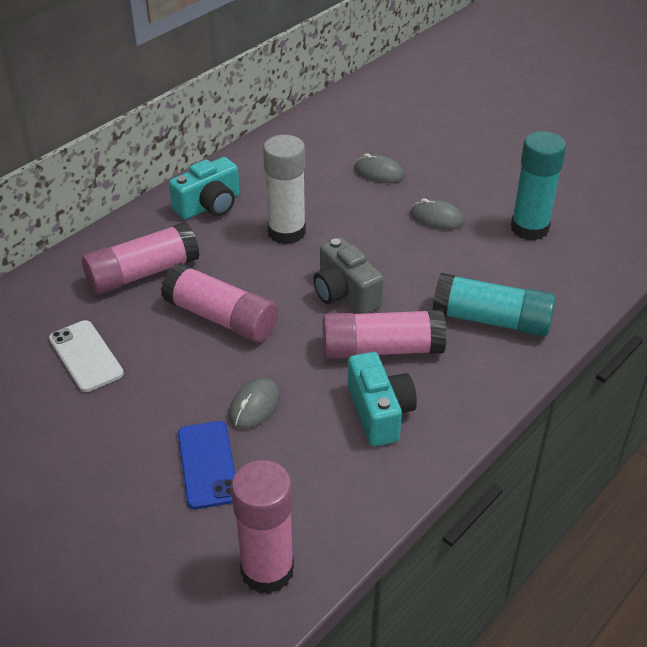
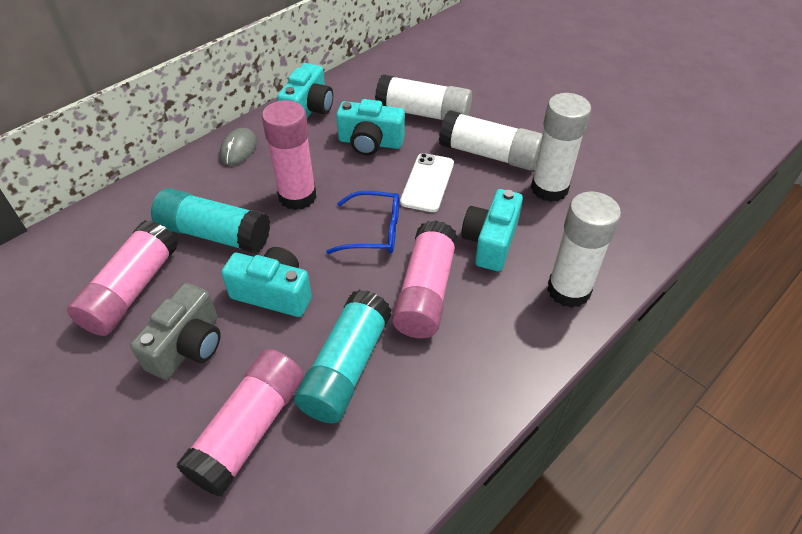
blue glasses: none = 0 -> [326,191,399,254] = 1
blue phone: [178,421,235,509] = 1 -> none = 0
grey mouse: [229,378,280,429] [354,153,405,183] [410,198,465,230] = 3 -> [220,128,257,166] = 1
turquoise camera: [169,157,240,219] [348,352,417,446] = 2 -> [221,247,312,317] [277,63,333,118] [336,99,405,155] [461,189,523,271] = 4
white glue stick: [263,135,306,244] = 1 -> [375,74,472,121] [439,110,543,170] [531,93,591,202] [547,192,621,308] = 4

